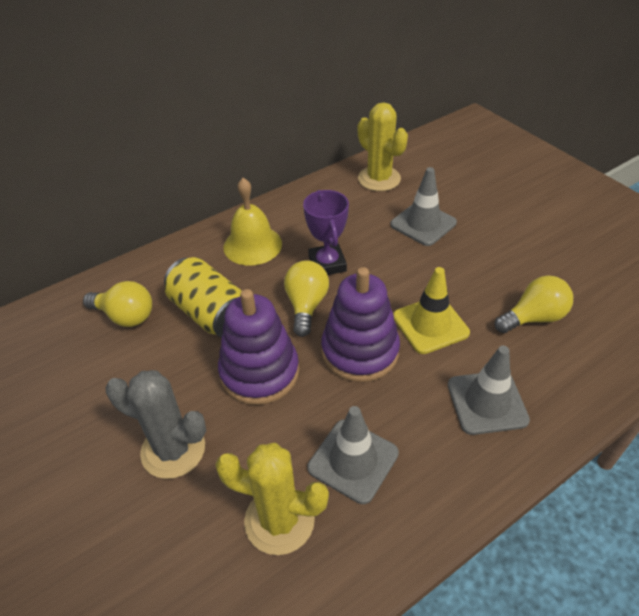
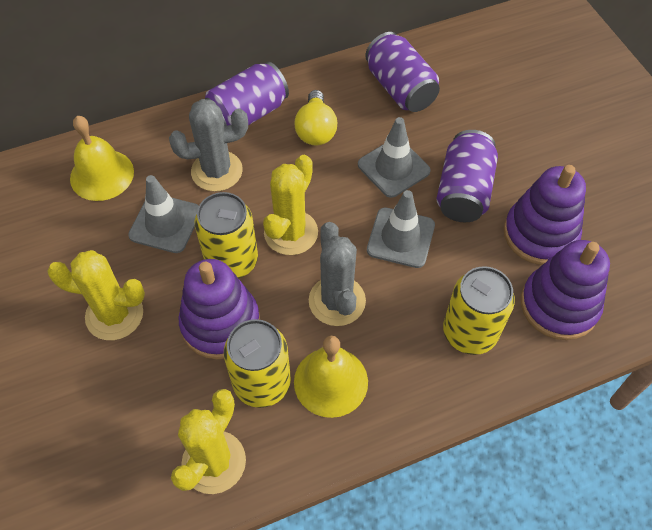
grey cactus: [106,370,206,479] = 1 -> [169,99,248,192] [309,222,366,326] = 2
purple can: none = 0 -> [205,62,289,126] [365,32,440,112] [436,130,498,222] = 3
purple stacking toy: [218,289,299,405] [321,267,400,382] = 2 -> [179,259,260,359] [504,165,586,265] [521,240,610,340] = 3
purple trophy: [303,190,349,275] = 1 -> none = 0
yellow bell: [224,178,282,266] = 1 -> [70,116,134,201] [294,336,368,418] = 2
yellow cactus: [215,442,329,555] [358,102,408,191] = 2 -> [47,250,145,340] [171,389,246,494] [263,155,318,255] = 3
yellow can: [164,257,242,338] = 1 -> [195,192,258,278] [224,319,291,408] [443,266,515,355] = 3
yellow light bulb: [83,281,152,327] [284,260,329,337] [495,276,573,333] = 3 -> [295,90,337,146] = 1
yellow traffic cone: [393,267,470,354] = 1 -> none = 0

